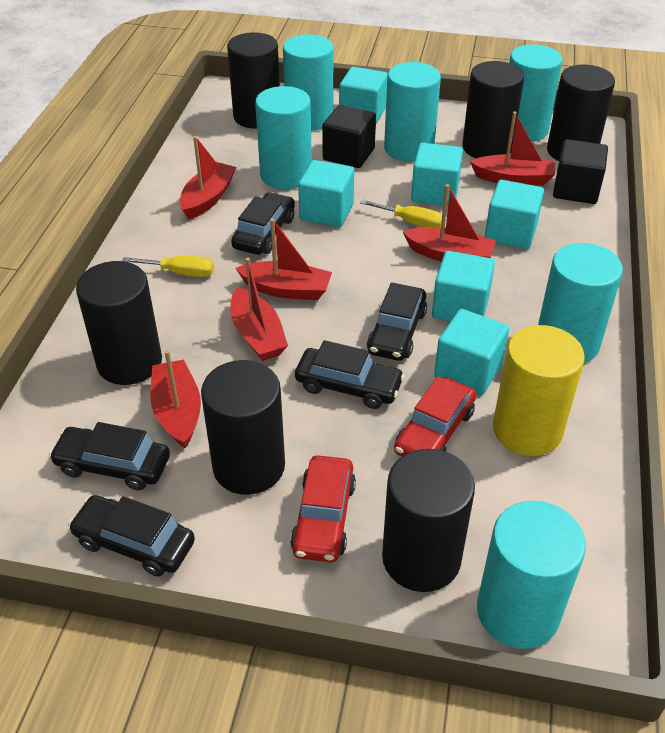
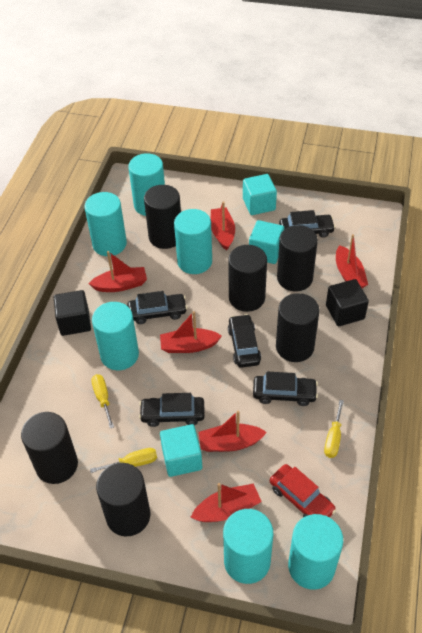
red car: [290,455,356,562] [394,376,476,456] = 2 -> [270,464,336,517] = 1
turquoise cube: [298,160,354,227] [339,67,388,124] [411,143,463,206] [432,251,495,321] [434,309,509,395] [485,180,544,249] = 6 -> [160,424,202,477] [243,174,277,215] [249,220,284,264] = 3
yellow cylinder: [493,325,585,456] = 1 -> none = 0
yellow screwdriver: [122,256,214,277] [360,199,442,227] = 2 -> [90,448,157,473] [91,374,114,428] [324,400,344,458] = 3

